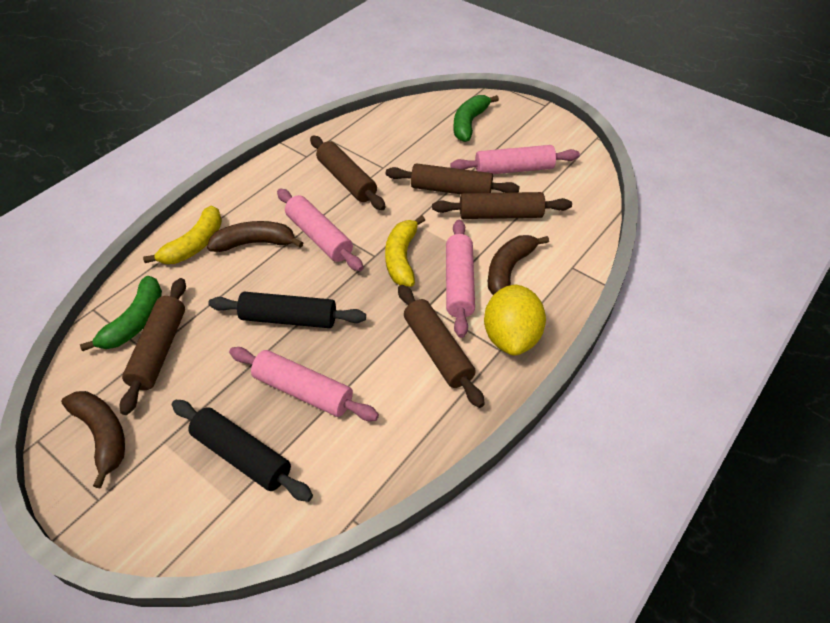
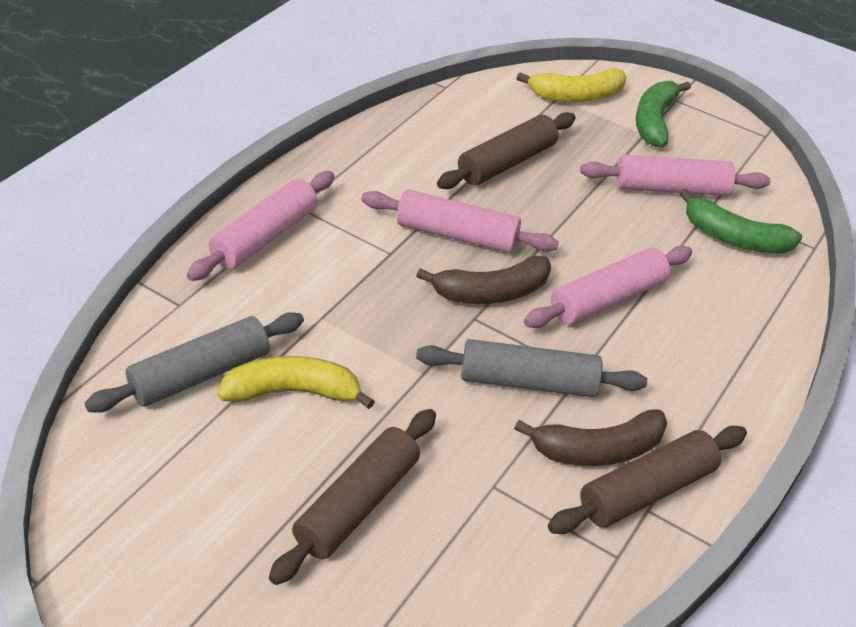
black rolling pin: [172,400,313,502] [208,292,366,328] = 2 -> none = 0
brown banana: [61,391,125,488] [207,221,303,252] [488,235,549,295] = 3 -> [416,256,551,304] [514,409,667,466] = 2
brown rolling pin: [120,278,186,415] [310,136,386,210] [386,163,520,194] [398,285,485,408] [432,192,572,219] = 5 -> [269,409,436,585] [437,112,575,189] [548,426,747,534] = 3
grey rolling pin: none = 0 -> [84,312,304,413] [416,339,647,397] = 2
yellow lemon: [484,284,546,356] = 1 -> none = 0

